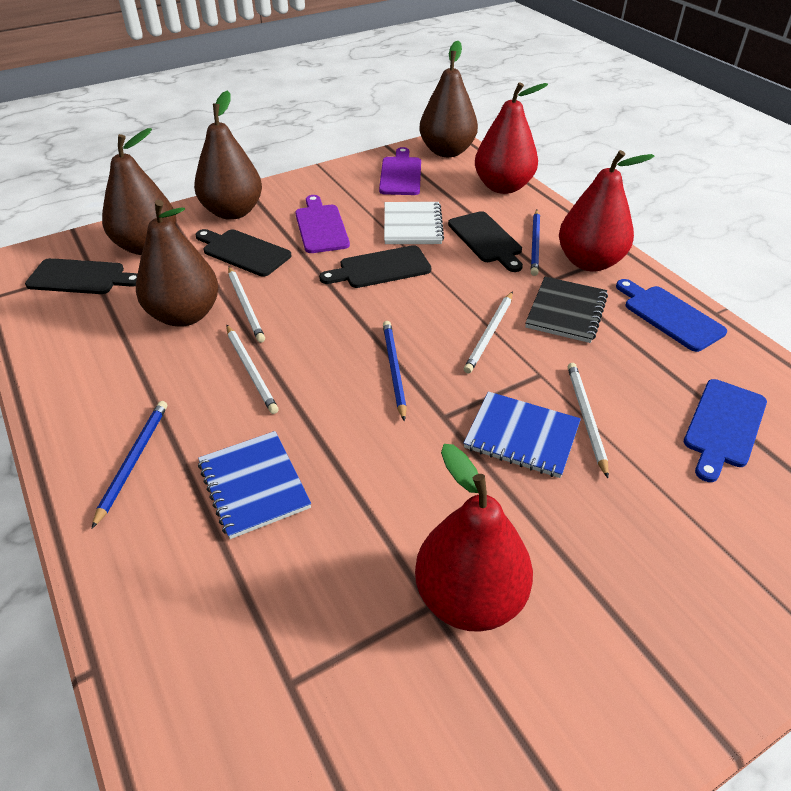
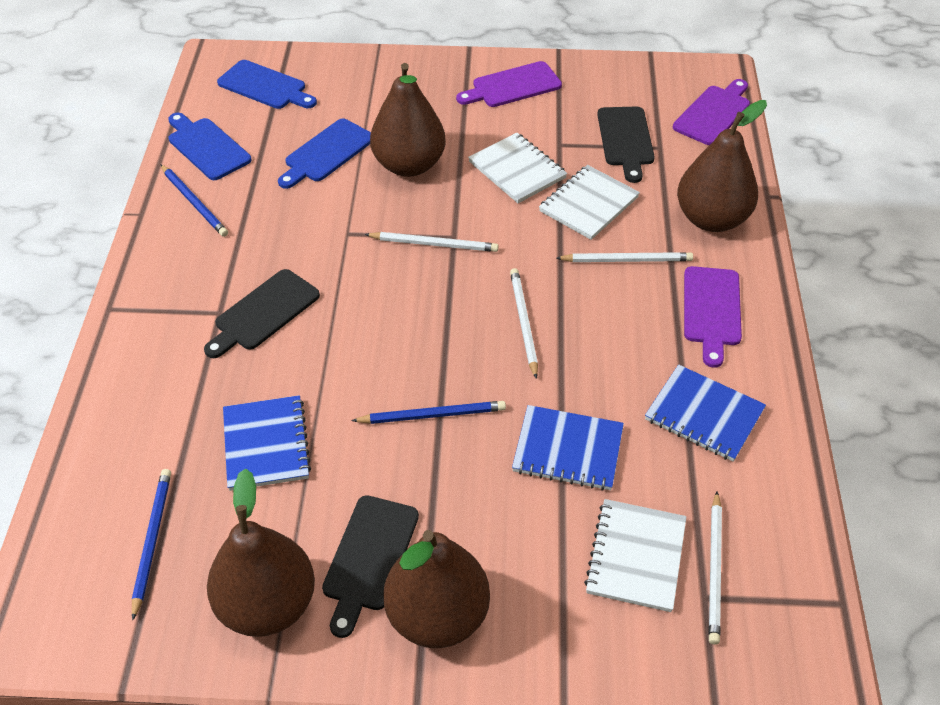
black cutting board: [25,258,138,294] [195,229,291,276] [319,245,431,288] [448,211,523,272] = 4 -> [204,269,320,358] [322,495,419,638] [597,107,655,183] = 3
black notebook: [525,277,608,343] = 1 -> none = 0
blue cutting board: [616,279,727,352] [684,379,767,482] = 2 -> [168,113,252,180] [217,60,317,109] [278,119,371,189] = 3
blue notebook: [198,431,311,539] [463,391,581,478] = 2 -> [223,395,311,491] [512,405,624,491] [645,364,766,462] = 3
purple cutting board: [295,195,350,253] [379,147,421,195] = 2 -> [456,61,562,107] [673,79,750,145] [684,266,742,368] = 3
red pear: [415,444,533,632] [475,82,548,194] [559,150,655,271] = 3 -> none = 0
white notebook: [384,202,444,244] = 1 -> [468,133,567,203] [539,165,640,240] [584,499,686,612] = 3

